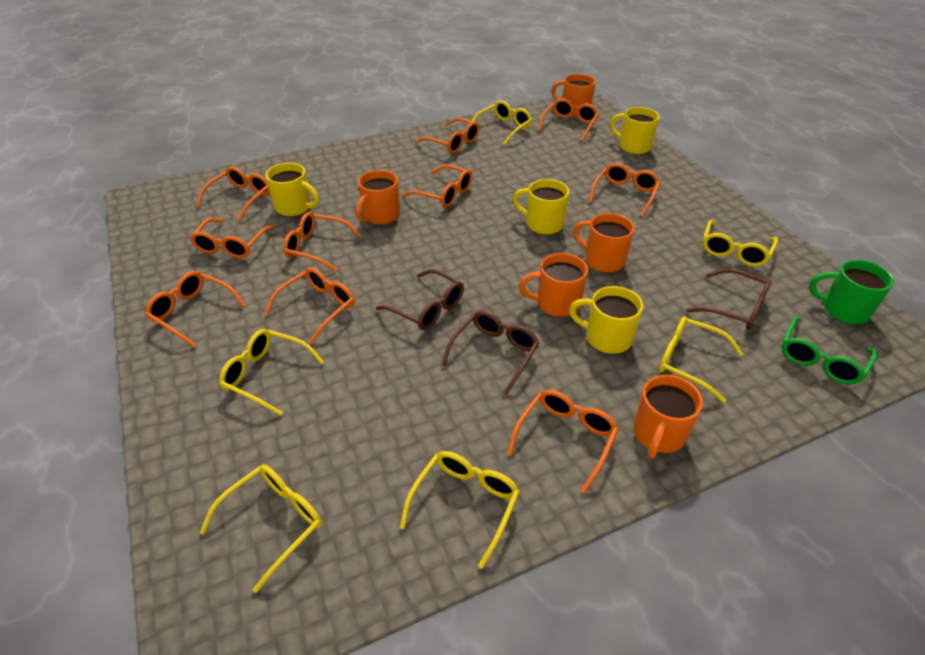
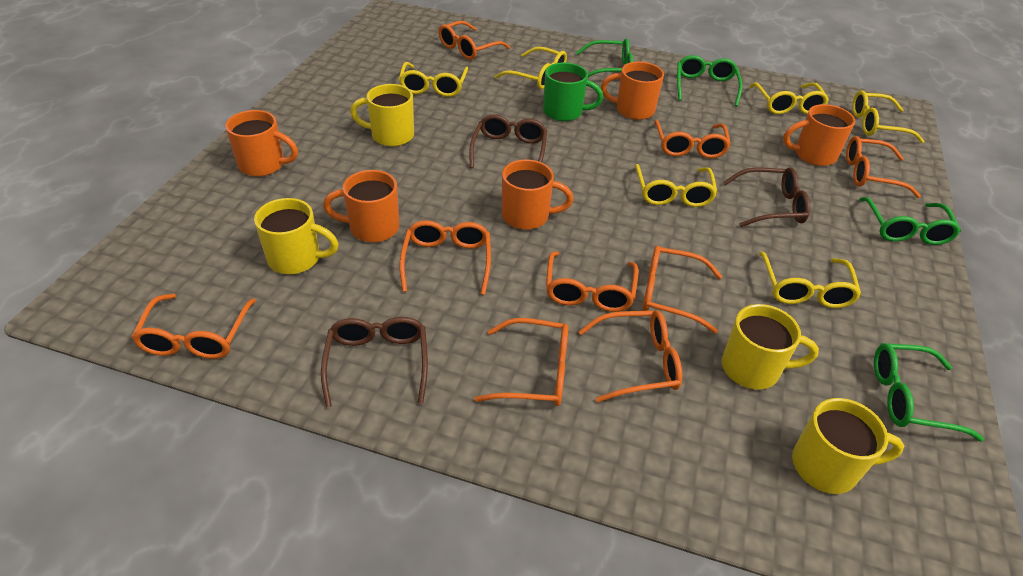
green glasses: [781,317,878,385] = 1 -> [576,39,633,77] [677,55,743,107] [859,197,961,245] [874,343,984,441] = 4
orange glasses: [145,271,246,347] [190,218,275,259] [197,166,270,221] [265,267,355,344] [283,212,361,272] [403,165,473,207] [416,118,480,153] [507,390,619,493] [538,98,599,142] [589,163,660,217] = 10 -> [131,294,256,359] [400,220,491,295] [438,21,510,60] [474,318,568,406] [546,251,638,312] [578,310,682,402] [643,246,722,334] [654,120,731,158] [846,136,921,198] = 9

